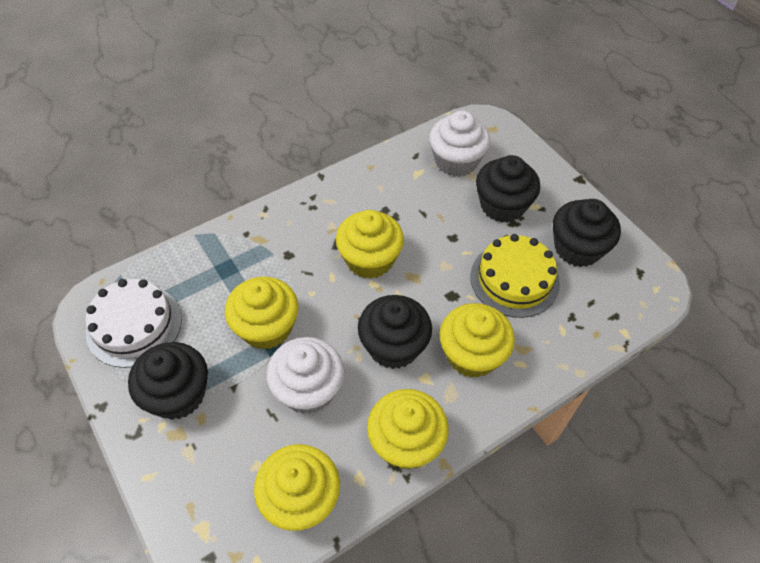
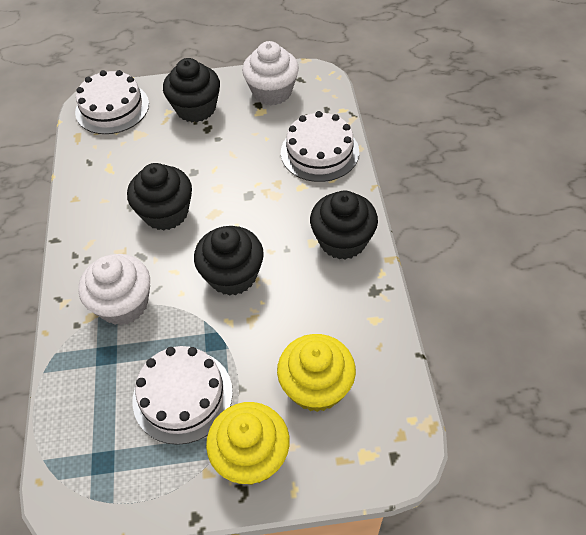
white cake: [85,279,182,368] = 1 -> [75,70,149,134] [132,346,233,445] [281,111,359,182] = 3
yellow cake: [470,234,560,318] = 1 -> none = 0
yellow cupcake: [225,277,298,349] [254,444,340,531] [336,210,404,279] [367,389,449,470] [440,303,515,378] = 5 -> [206,402,290,485] [277,334,356,412] = 2

